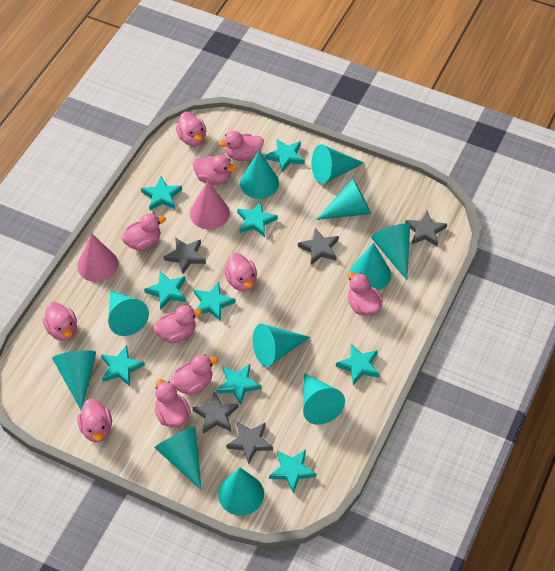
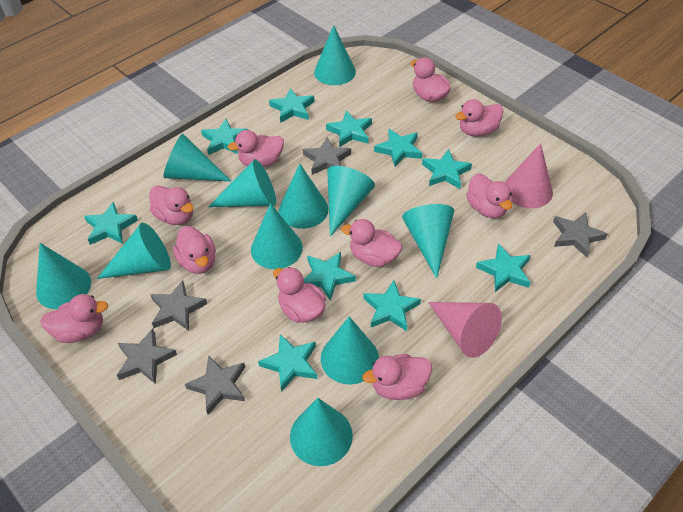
pink duck: [43,302,77,341] [77,399,112,443] [121,213,166,251] [154,305,202,343] [155,379,191,427] [171,354,218,395] [176,112,206,146] [193,155,237,185] [218,131,264,161] [224,253,257,292] [348,272,383,316] = 11 -> [40,294,108,343] [149,185,194,225] [173,226,216,274] [228,130,284,167] [273,267,326,323] [341,219,402,267] [362,354,432,400] [411,57,451,102] [455,99,503,137] [466,174,512,218] = 10
turquoise star: [101,345,145,386] [141,176,182,211] [144,271,186,310] [194,282,236,322] [216,364,262,405] [237,201,278,237] [265,139,305,173] [269,449,316,494] [336,344,379,385] = 9 -> [84,202,138,245] [201,119,248,155] [258,334,317,392] [269,88,315,123] [304,252,356,301] [326,111,372,147] [363,280,421,331] [374,129,422,167] [422,149,472,189] [476,243,531,292] = 10

